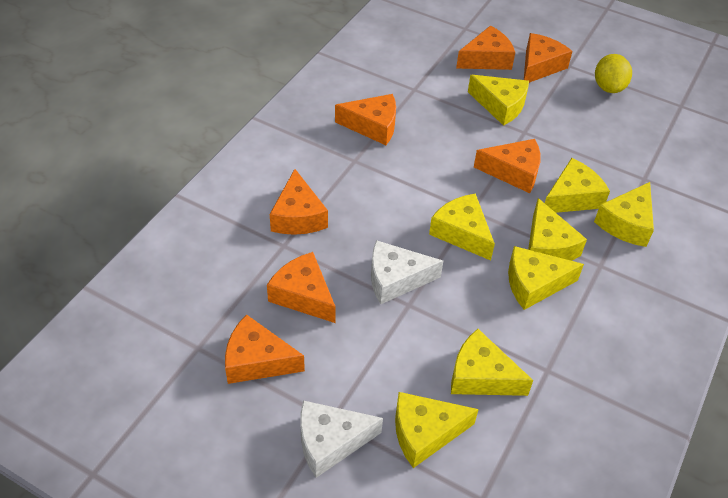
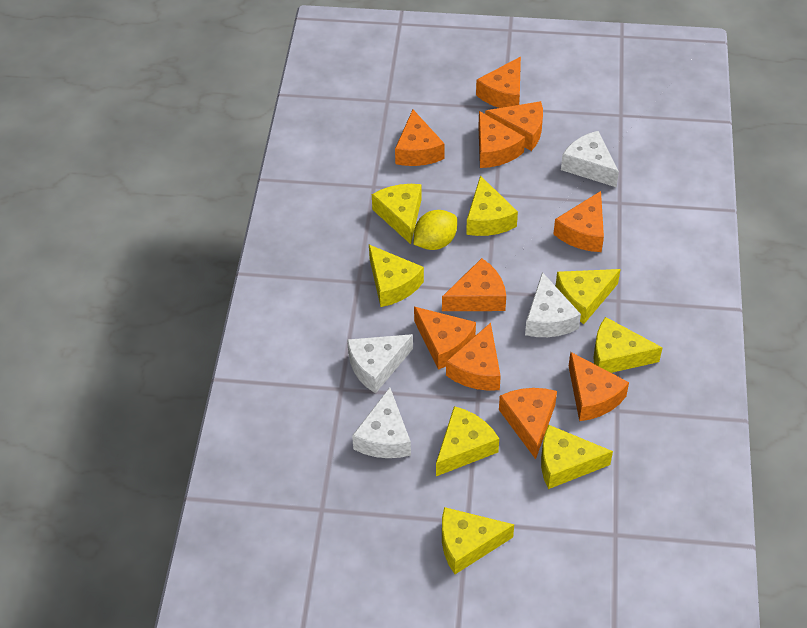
orange cheese: [225,314,305,384] [267,252,336,323] [270,169,328,235] [335,94,396,145] [456,26,515,70] [474,139,541,193] [524,33,573,83] = 7 -> [395,110,445,166] [414,307,476,370] [442,258,506,311] [446,323,501,391] [476,57,521,108] [478,111,525,168] [485,101,543,151] [499,388,557,459] [554,191,604,252] [569,352,629,421] = 10
white cheese: [300,401,383,478] [371,240,443,304] = 2 -> [347,334,413,394] [352,387,411,458] [525,272,581,337] [561,131,619,187] = 4

